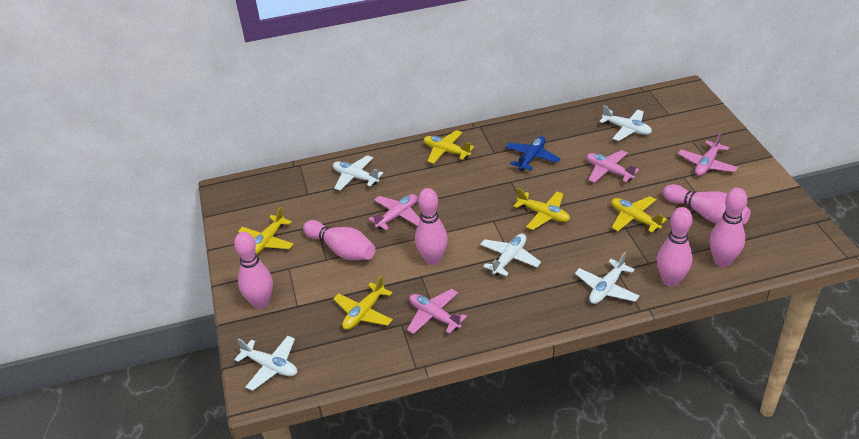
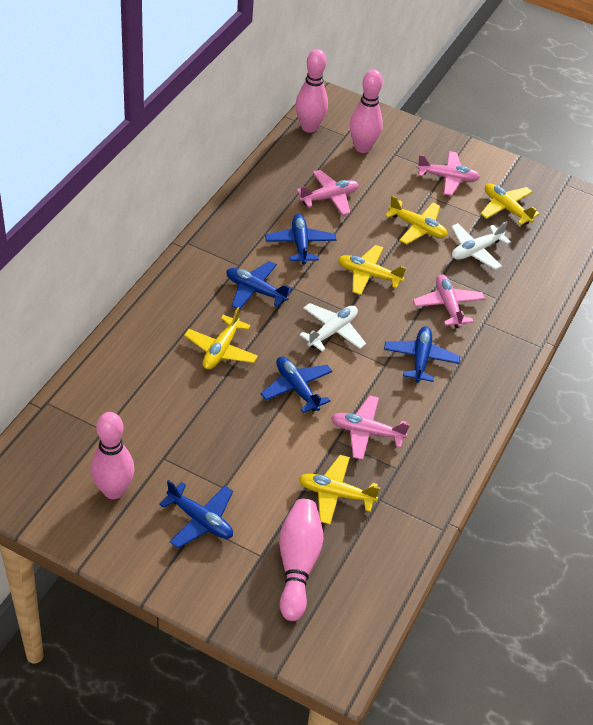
blue plane: [505,136,561,172] = 1 -> [159,480,233,548] [226,261,293,309] [260,357,333,413] [265,214,336,264] [384,326,460,383] = 5
pink bowling pin: [234,232,273,309] [303,220,375,260] [415,188,448,265] [657,207,693,287] [663,184,751,224] [709,188,747,267] = 6 -> [90,412,135,499] [279,499,323,621] [296,49,328,133] [350,69,383,153] = 4
white plane: [234,336,297,391] [333,155,383,191] [480,234,541,276] [575,252,640,304] [599,105,652,141] = 5 -> [300,303,366,352] [451,221,511,270] = 2

